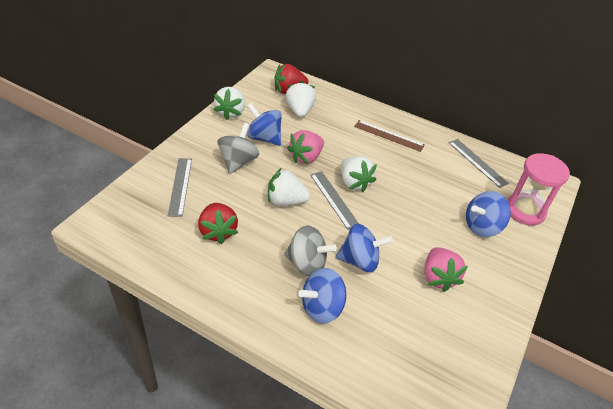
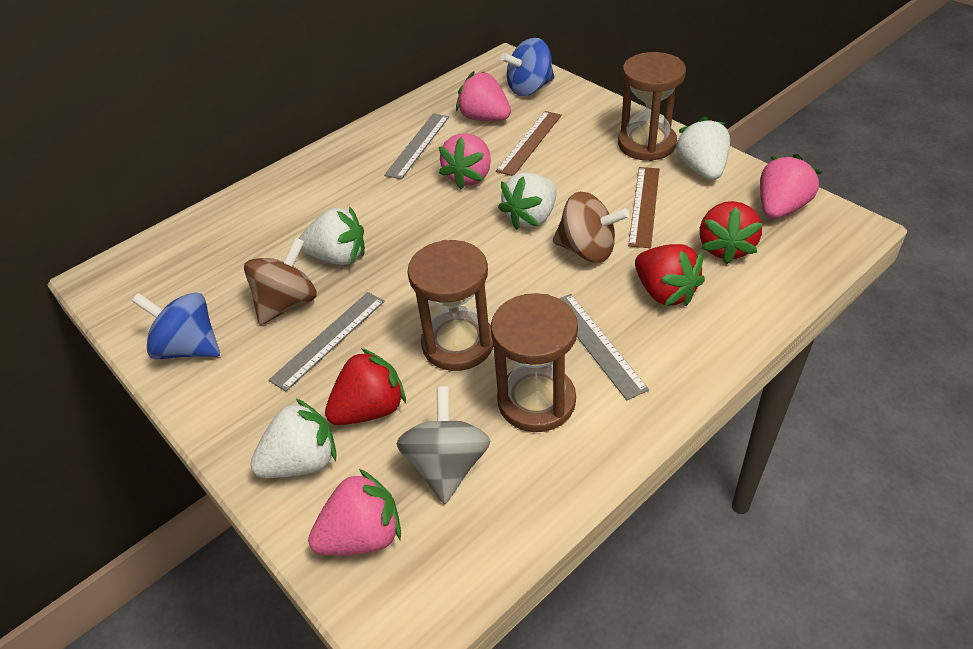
blue spinning top: [247,103,282,146] [299,268,346,324] [336,224,393,272] [466,191,511,237] = 4 -> [132,292,220,359] [501,38,554,96] = 2
brown hourglass: none = 0 -> [407,240,493,371] [491,293,578,432] [618,52,686,161] = 3
brown ruler: [354,120,425,152] = 1 -> [496,111,562,176] [628,167,659,248] = 2
brown spinning top: none = 0 -> [244,237,317,325] [553,192,629,263] = 2
grey spinning top: [218,123,259,174] [284,225,337,276] = 2 -> [396,386,490,504] = 1
pink hourglass: [507,153,570,225] = 1 -> none = 0
pink strawberry: [287,130,324,164] [424,247,468,292] = 2 -> [308,469,401,555] [439,134,491,189] [456,71,511,121] [760,154,821,219] = 4
red strawberry: [198,203,238,244] [274,64,308,94] = 2 -> [325,348,406,425] [635,244,705,306] [700,201,763,264] = 3

